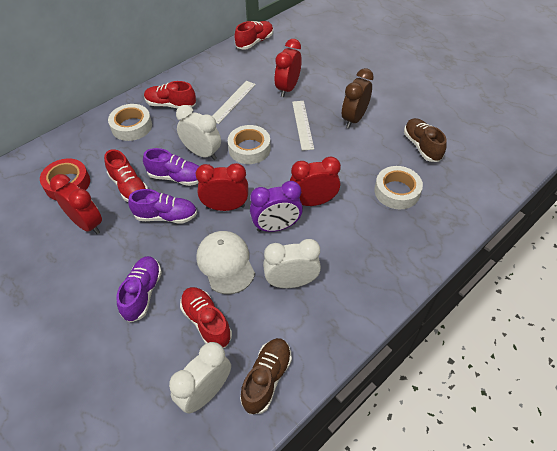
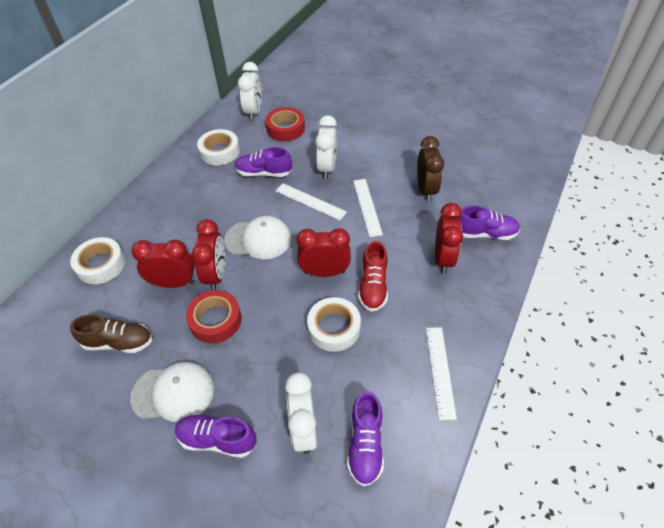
brown shoe: [240,338,292,414] [404,118,447,162] = 2 -> [70,314,152,353] = 1
purple clock: [250,181,303,232] = 1 -> none = 0
purple shoe: [117,256,162,322] [128,189,197,224] [143,148,199,186] = 3 -> [175,414,257,458] [235,147,292,177] [347,391,384,487] [459,205,520,240] = 4
red shoe: [104,149,148,202] [144,81,196,109] [180,287,232,348] [234,21,273,50] = 4 -> [358,241,388,312] = 1
red tape: [40,158,90,200] = 1 -> [186,290,242,343] [265,107,305,141] = 2
white cap: [196,231,255,294] = 1 -> [130,362,214,422] [224,216,291,259] = 2
white ruler: [212,81,256,124] [292,101,314,151] = 2 -> [276,183,347,220] [353,179,383,237] [426,327,457,420] = 3

